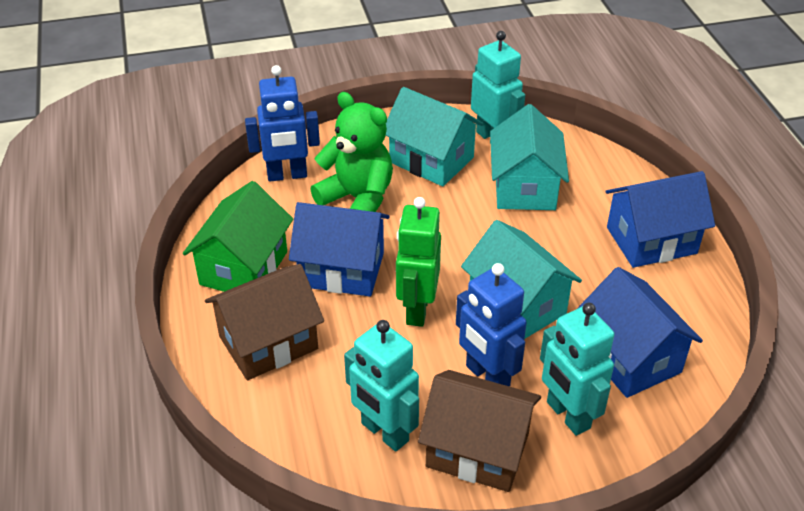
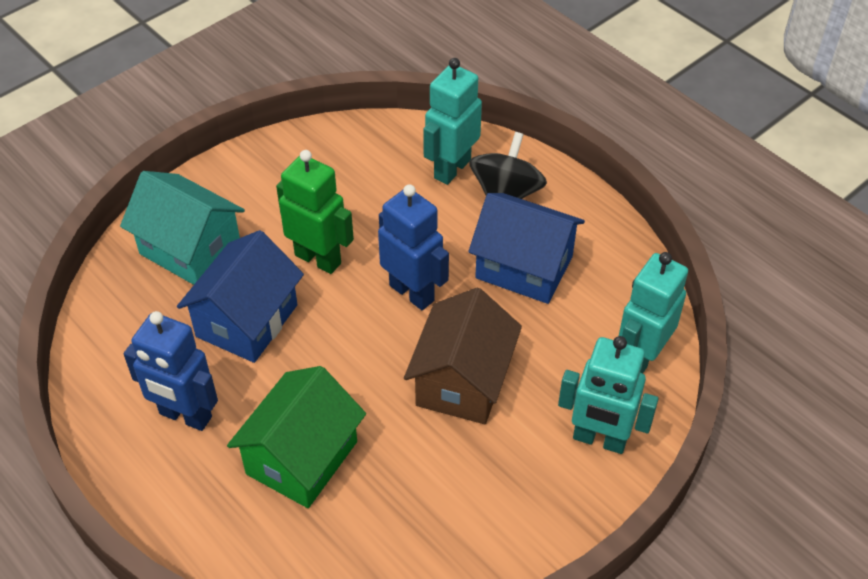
black spinning top: none = 0 -> [469,132,547,199] = 1
blue house: [289,202,389,297] [577,267,703,398] [605,171,715,268] = 3 -> [177,230,304,363] [468,193,585,304] = 2
brown house: [205,264,324,381] [418,370,541,492] = 2 -> [404,288,522,424] = 1
green teddy bear: [310,92,393,212] = 1 -> none = 0
turquoise house: [386,87,483,187] [461,220,582,338] [490,104,569,210] = 3 -> [120,171,245,285] = 1

